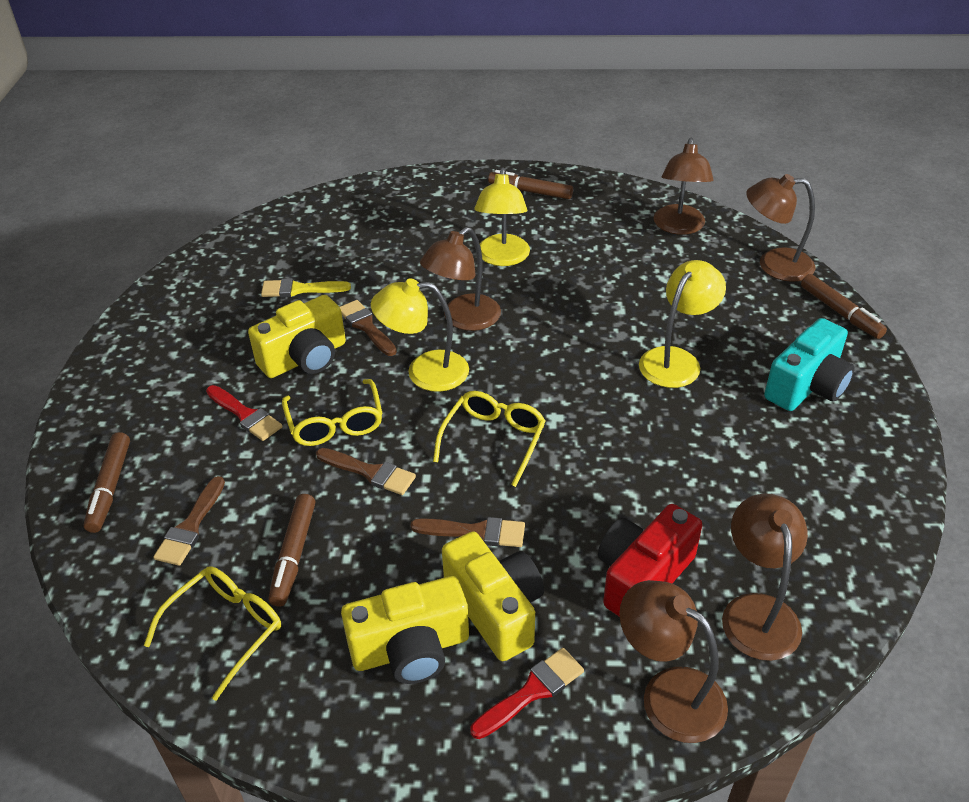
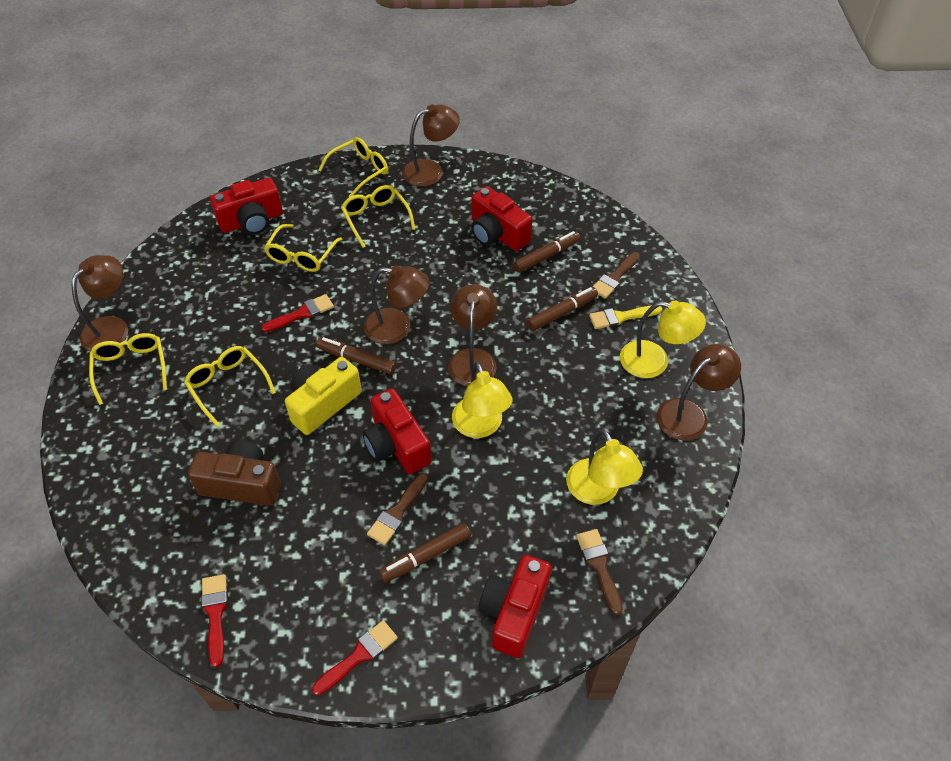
brown brush: [153,476,225,566] [316,448,416,495] [340,300,397,356] [410,517,525,547] = 4 -> [367,473,428,545] [576,529,623,615] [593,252,640,299] = 3
brown camera: none = 0 -> [188,440,281,506] = 1
red brush: [206,385,282,441] [470,648,584,739] = 2 -> [201,574,228,667] [261,294,334,332] [312,620,398,696] = 3
red camera: [598,504,702,617] = 1 -> [210,178,283,234] [363,388,431,474] [471,186,532,251] [479,555,551,658] = 4
turquoise camera: [764,318,855,411] = 1 -> none = 0
yellow camera: [248,295,346,378] [341,576,469,684] [442,531,544,661] = 3 -> [285,357,362,435] = 1
yellow glasses: [144,566,281,701] [282,379,383,446] [433,391,546,487] = 3 -> [89,333,167,405] [184,346,276,427] [264,224,342,272] [319,137,388,197] [341,185,415,248] = 5

